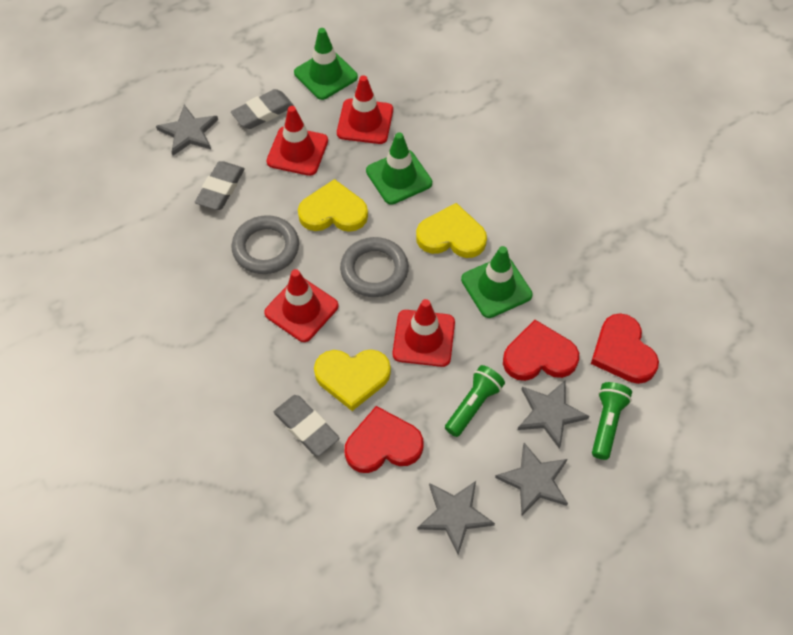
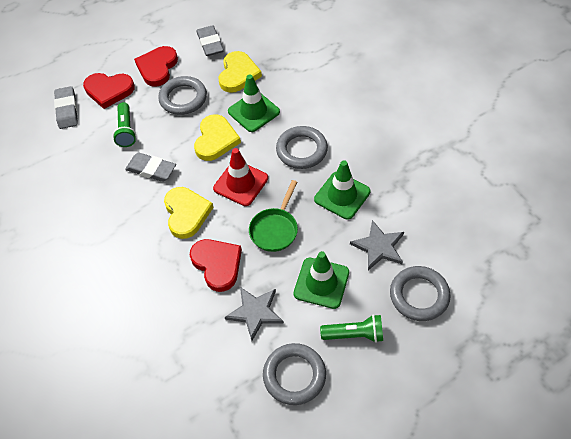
green pan: none = 0 -> [249,180,298,252] = 1
grey ring: [232,215,299,274] [340,237,409,297] = 2 -> [158,76,207,115] [263,343,326,405] [276,126,328,169] [390,266,451,321] = 4
grey star: [156,105,218,156] [418,481,495,554] [495,443,568,516] [518,380,590,449] = 4 -> [225,287,284,341] [350,220,404,270] = 2
red traffic cone: [264,269,338,342] [267,106,328,176] [337,75,393,144] [393,299,455,367] = 4 -> [213,148,268,206] = 1

